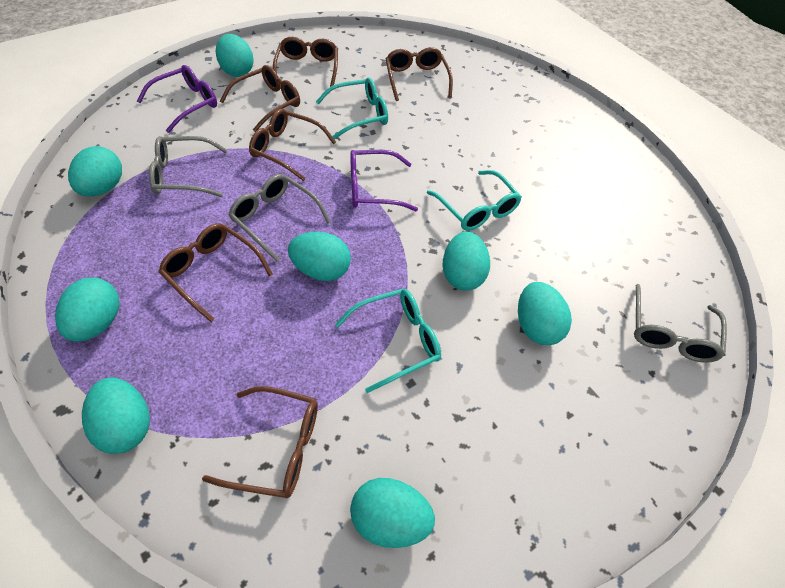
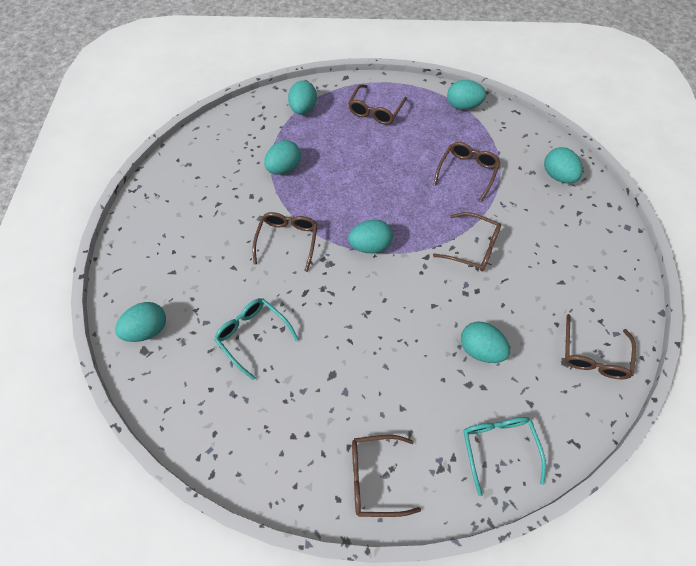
grey glasses: [149,136,228,197] [229,174,331,262] [634,284,727,363] = 3 -> none = 0
purple glasses: [137,65,217,133] [350,150,418,211] = 2 -> none = 0
turquoise egg: [55,278,119,342] [68,146,122,197] [82,378,150,454] [216,34,254,77] [288,232,351,281] [350,478,435,548] [443,232,490,290] [518,282,572,345] = 8 -> [115,302,166,342] [264,140,301,175] [288,80,317,115] [348,220,393,254] [447,80,486,110] [461,322,510,363] [544,147,583,183] = 7
turquoise glasses: [316,77,388,139] [335,289,441,393] [427,170,522,231] = 3 -> [214,298,299,380] [463,417,546,496] = 2

